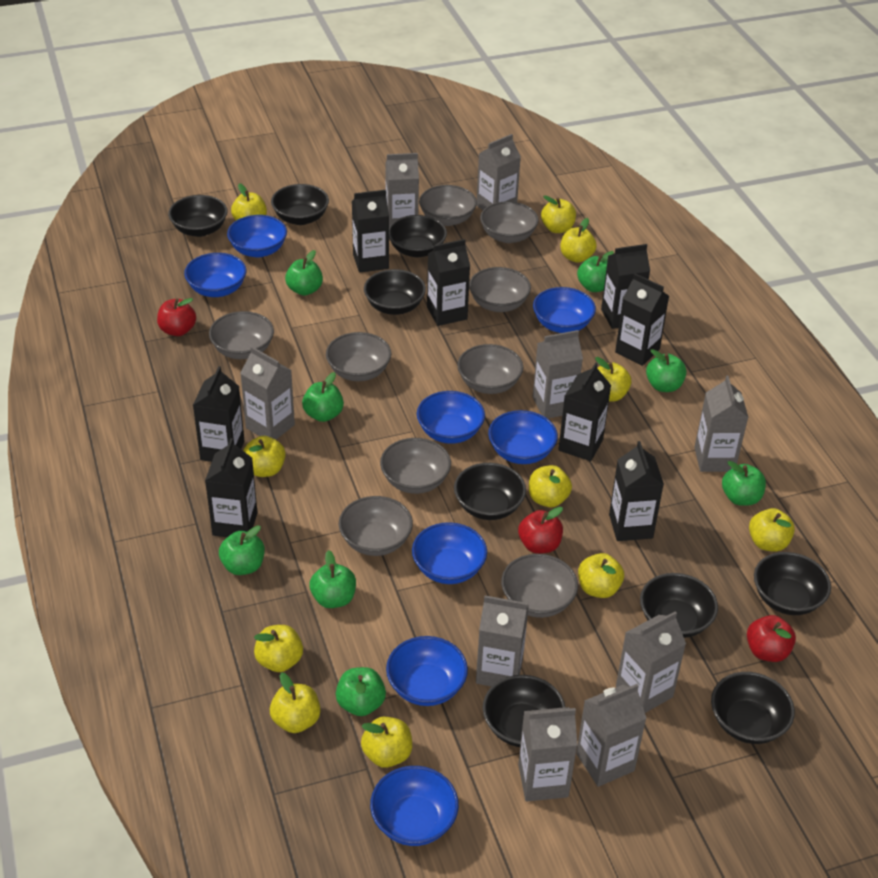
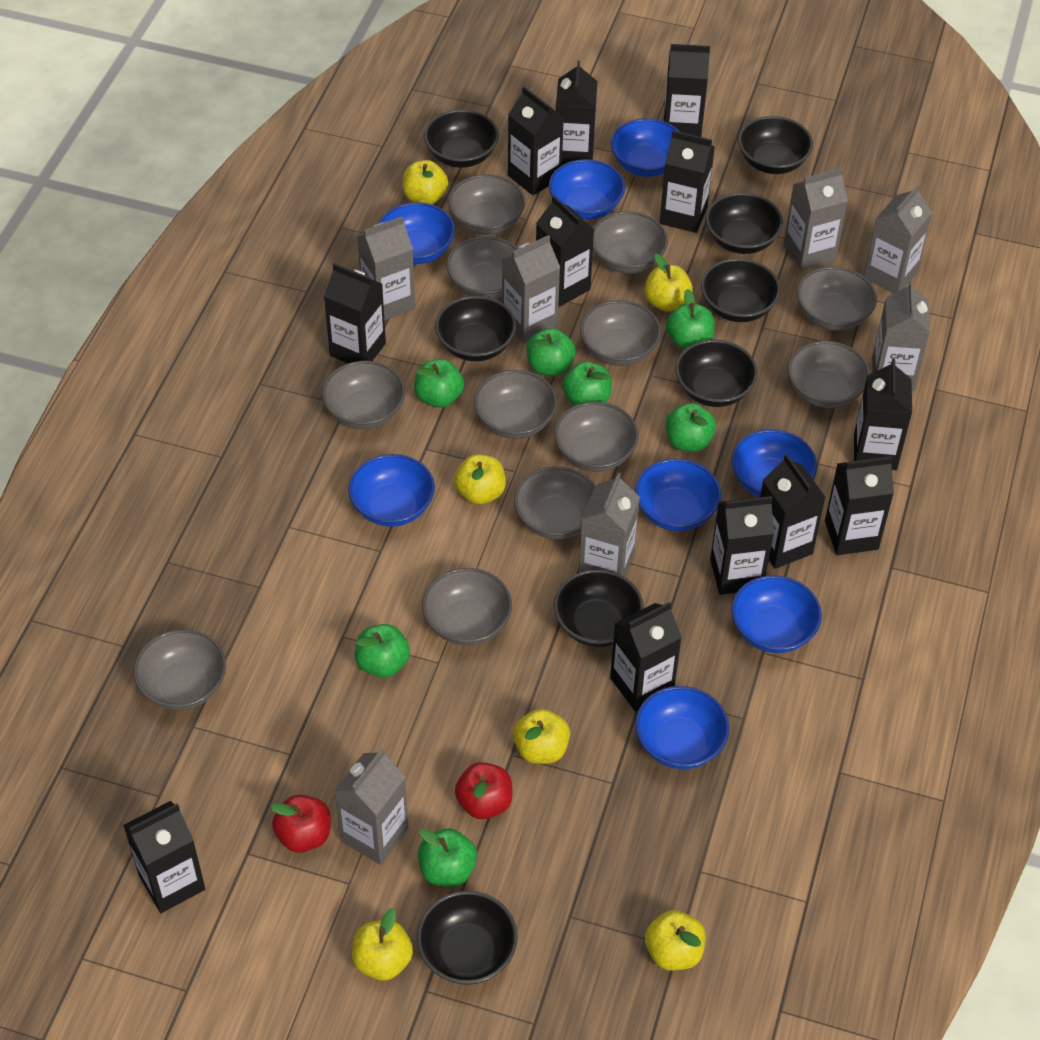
black bowl: [168,195,227,237] [271,184,329,225] [364,269,426,315] [389,215,447,257] [454,463,526,520] [483,675,565,747] [640,573,718,638] [711,672,795,744] [754,552,831,615] = 9 -> [417,891,518,985] [424,109,499,168] [435,296,516,361] [554,569,644,647] [675,340,758,407] [701,258,780,322] [706,193,783,254] [738,116,813,174] = 8
black carton: [193,366,245,462] [205,438,258,537] [352,190,389,273] [427,239,470,326] [558,363,611,461] [601,244,650,329] [609,441,664,541] [615,273,669,366] = 8 -> [123,801,205,913] [324,263,386,363] [508,86,564,196] [536,195,594,307] [556,61,597,165] [610,602,682,711] [660,131,715,233] [664,44,710,137] [710,496,774,595] [760,454,826,569] [825,456,894,555] [854,359,912,470] = 12
green apple: [219,525,265,575] [285,250,323,296] [302,372,344,422] [309,550,356,608] [336,667,386,716] [577,251,614,292] [646,349,687,392] [722,461,766,506] = 8 -> [355,624,410,678] [414,359,464,408] [418,828,477,887] [526,328,576,376] [562,361,612,406] [665,403,716,452] [666,289,715,350] = 7
grey bowl: [209,311,274,359] [326,332,391,381] [339,496,413,556] [380,438,451,494] [419,185,477,226] [457,344,523,394] [469,267,531,312] [480,201,539,243] [501,554,578,618] = 9 -> [133,629,226,710] [322,361,405,429] [422,568,512,645] [447,236,518,299] [448,174,525,235] [474,370,557,439] [514,466,596,539] [554,402,638,472] [580,300,661,366] [593,211,668,273] [788,341,870,408] [797,266,877,331] = 12
grey carton: [240,347,295,440] [386,153,419,226] [476,134,521,210] [476,596,529,687] [518,707,577,801] [533,330,583,419] [576,684,647,787] [616,611,686,713] [694,376,748,472] = 9 -> [334,748,408,865] [357,216,415,320] [502,235,560,343] [579,473,640,577] [784,168,848,271] [864,184,932,294] [872,280,930,391] = 7
red apple: [157,298,196,336] [518,507,563,554] [747,615,796,662] = 3 -> [270,795,331,853] [455,762,513,819] = 2
yellow apple: [231,183,267,220] [243,436,286,477] [254,625,303,672] [270,672,320,733] [361,717,412,768] [529,465,572,507] [541,195,576,233] [561,218,597,263] [578,553,624,598] [595,357,631,402] [749,508,795,552] = 11 -> [352,908,413,981] [402,160,448,204] [454,454,506,505] [513,709,570,764] [644,253,693,312] [645,910,705,971] = 6

